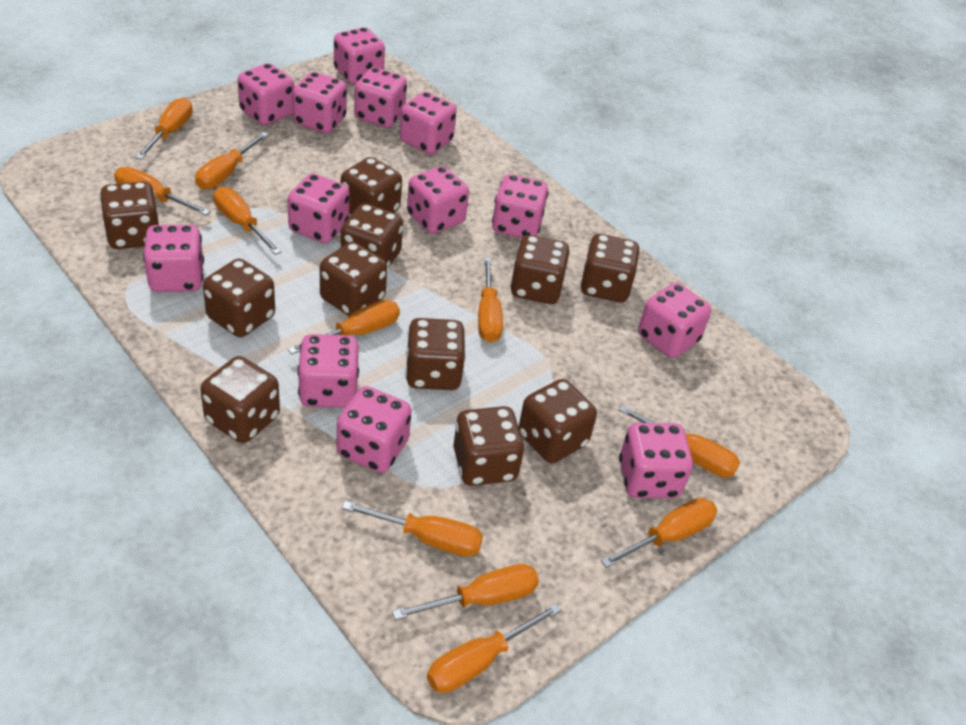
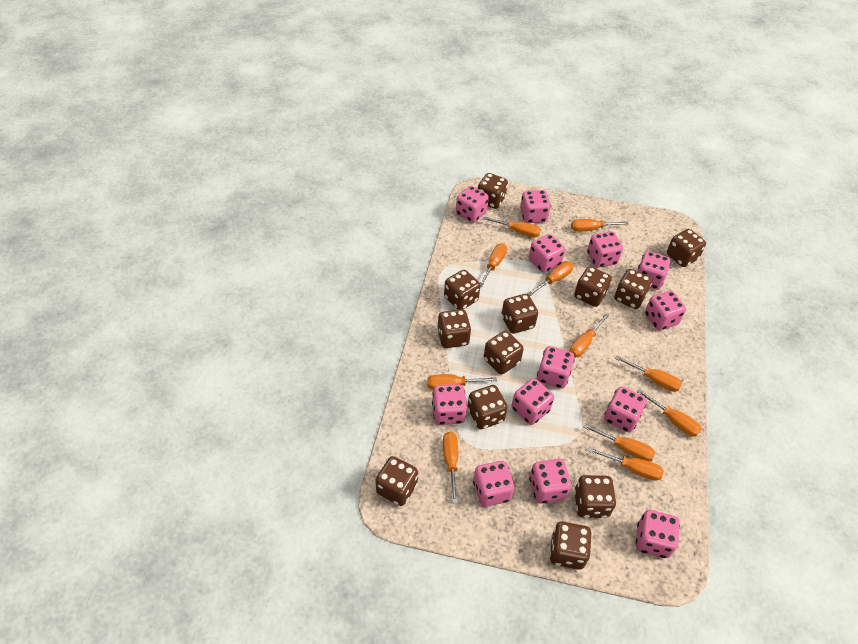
brown dice: [100,181,159,249] [200,356,280,443] [203,259,275,337] [320,242,387,316] [341,157,402,214] [341,203,403,269] [405,318,466,390] [453,406,525,486] [510,235,570,304] [519,379,597,463] [580,234,639,302] = 11 -> [375,456,418,506] [437,309,471,348] [444,270,481,310] [467,385,508,429] [478,173,508,209] [484,331,524,375] [501,294,538,334] [549,521,591,570] [574,266,612,307] [574,475,616,518] [614,269,652,309] [667,229,706,267] = 12

